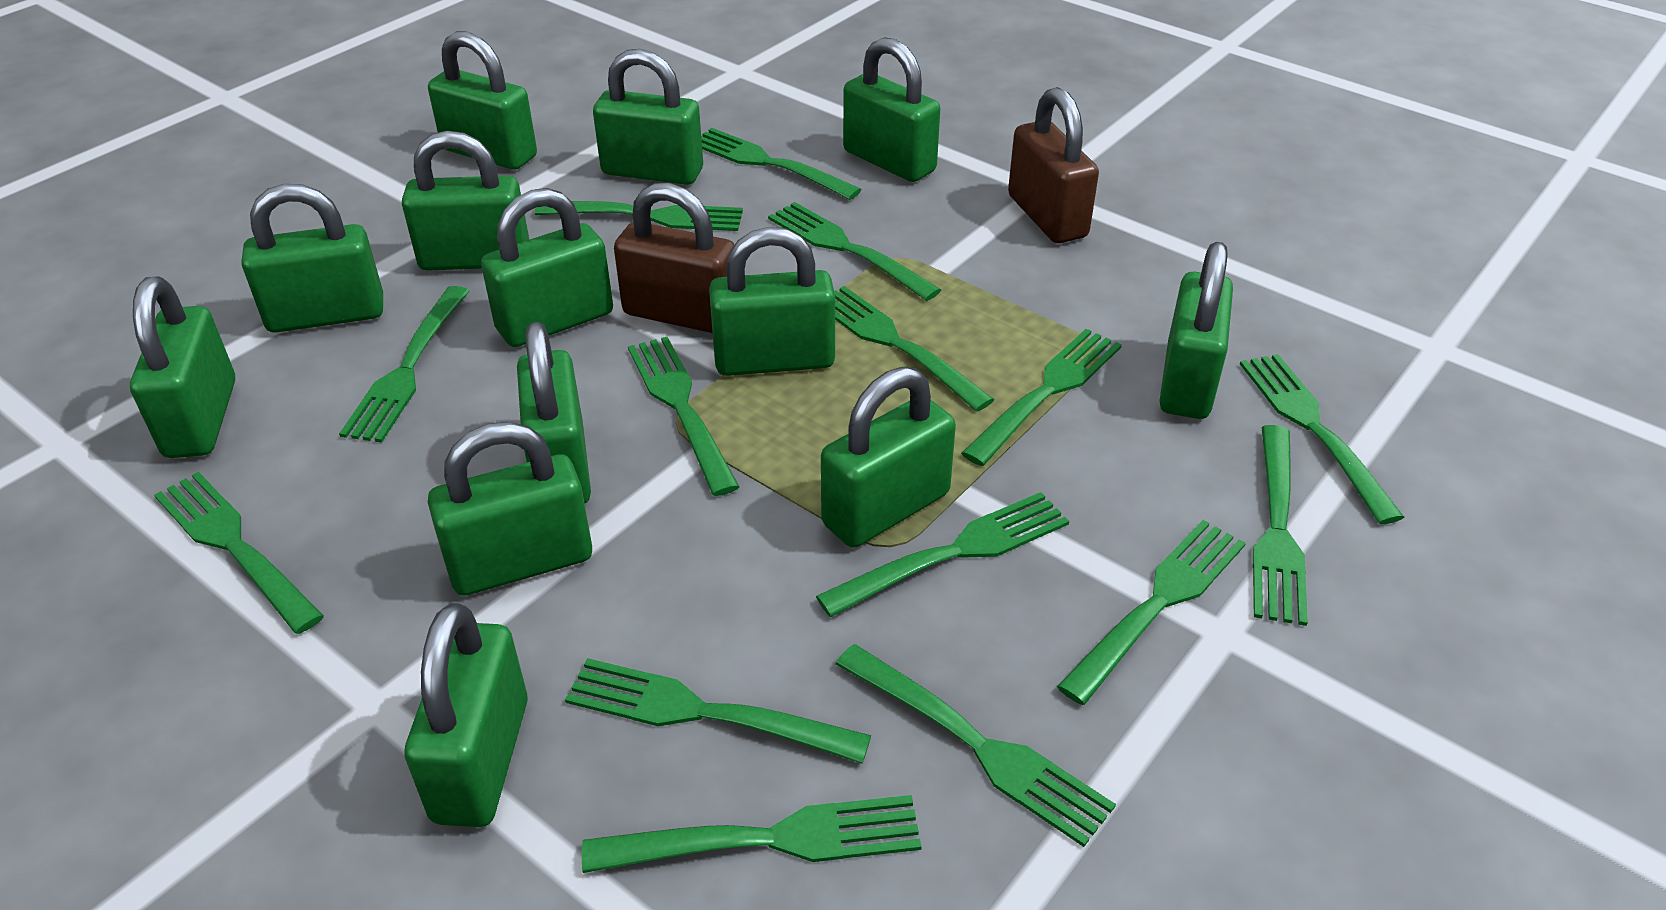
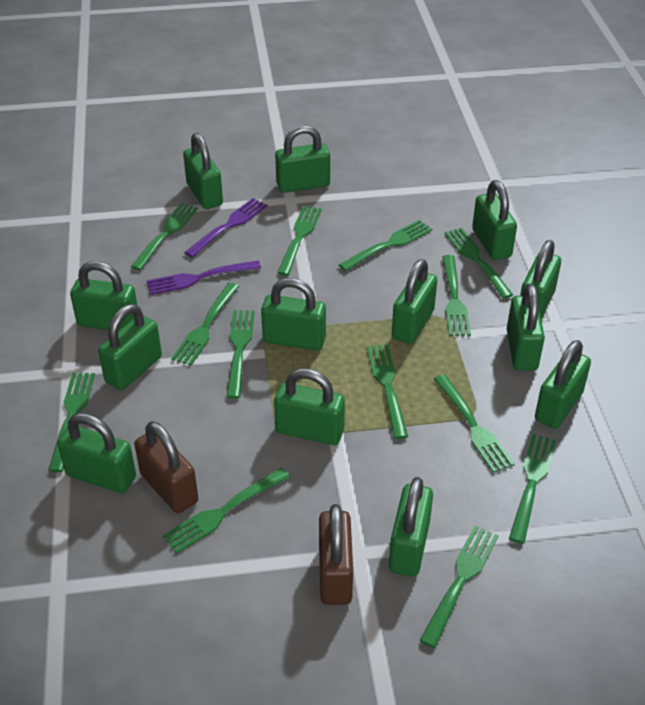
green fork: [154,472,324,634] [339,286,470,443] [535,201,743,231] [565,658,871,764] [582,795,921,873] [628,337,740,496] [701,128,862,200] [768,202,941,301] [816,492,1069,617] [834,286,995,411] [835,644,1116,847] [961,329,1122,466] [1057,520,1246,705] [1240,354,1404,524] [1253,425,1308,626] = 15 -> [48,372,95,472] [131,203,198,270] [162,468,290,554] [171,283,239,366] [226,310,255,399] [277,206,322,276] [339,220,432,271] [366,344,408,439] [420,525,499,648] [434,374,515,473] [442,255,471,336] [445,228,513,299] [509,434,556,544] = 13
purple fork: none = 0 -> [146,261,261,295] [184,198,267,258] = 2

